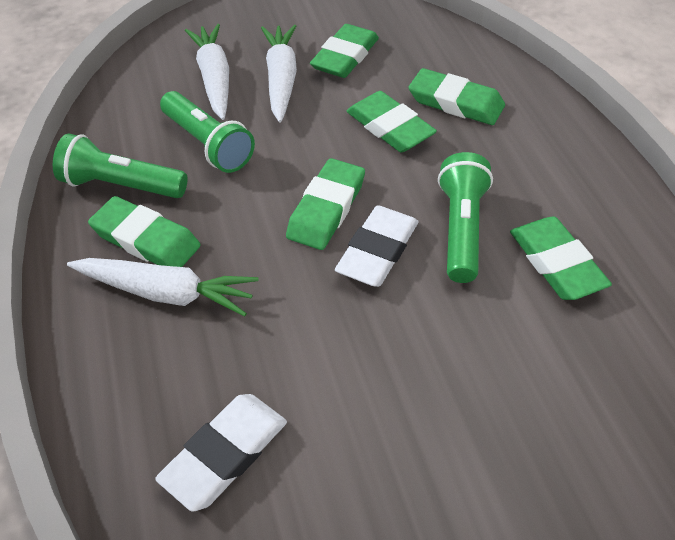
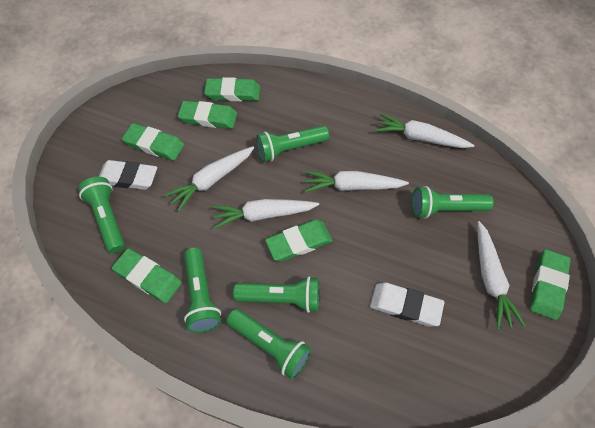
green flashlight: [53,134,188,198] [160,91,255,173] [438,152,493,283] = 3 -> [78,177,125,254] [184,248,221,333] [226,309,312,380] [233,276,319,313] [256,126,329,162] [412,186,494,219] = 6
white carrot: [67,258,258,316] [185,24,229,120] [261,25,297,122] = 3 -> [164,146,254,212] [212,199,319,229] [305,171,409,192] [375,113,474,148] [477,221,526,330] = 5

